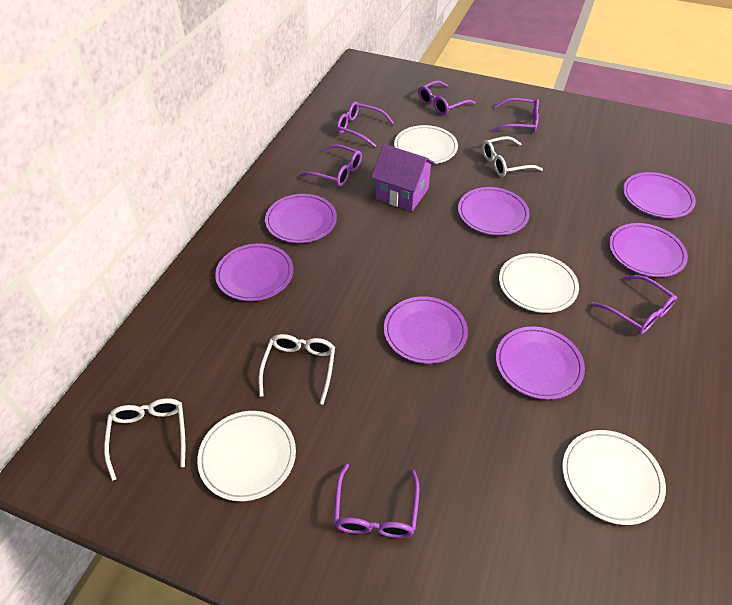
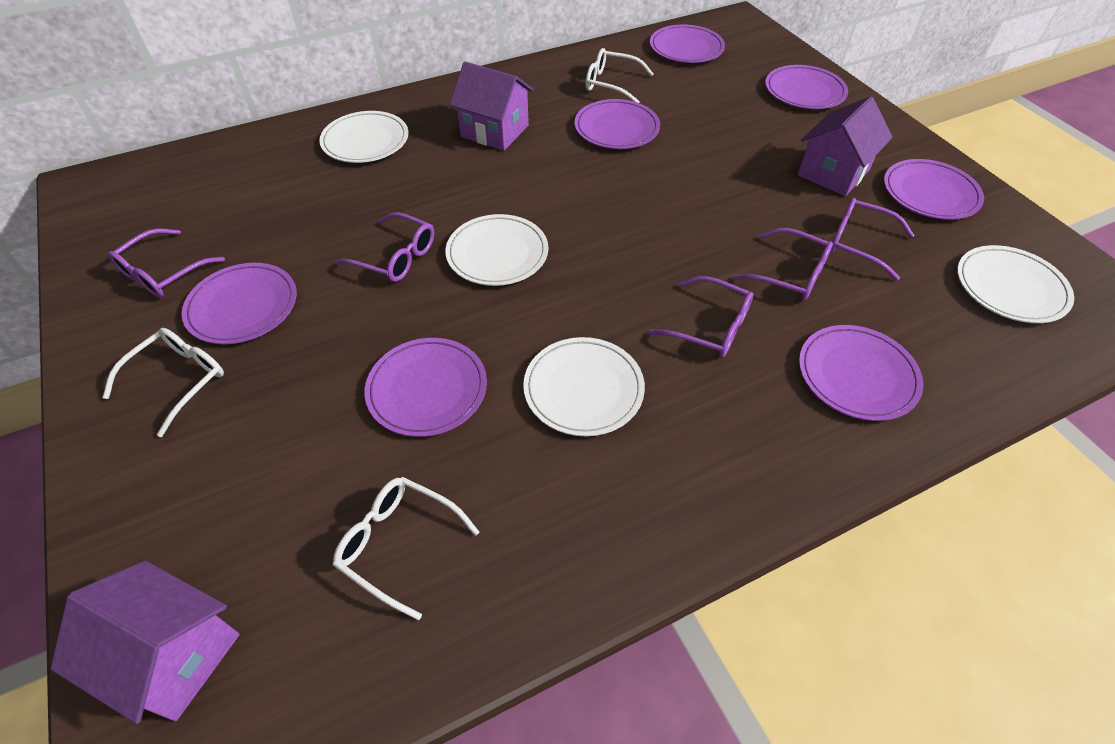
purple glasses: [299,144,362,186] [333,464,419,538] [337,101,394,147] [418,80,476,115] [492,98,539,133] [591,275,677,334] = 6 -> [108,228,225,298] [335,212,434,282] [648,276,753,357] [733,228,833,300] [830,198,915,281] = 5
purple house: [371,144,435,211] = 1 -> [51,561,240,724] [450,62,533,151] [797,96,893,196] = 3

